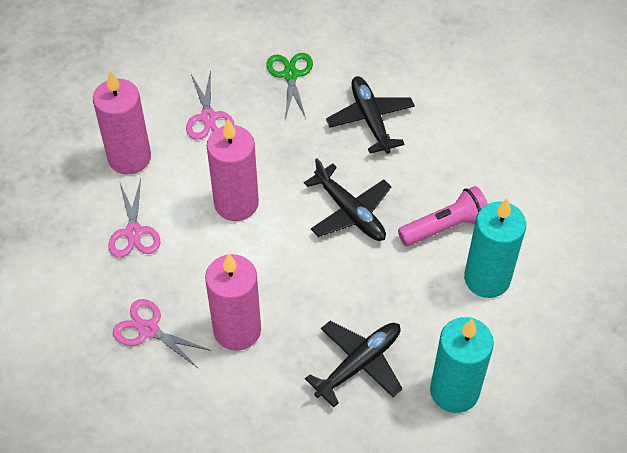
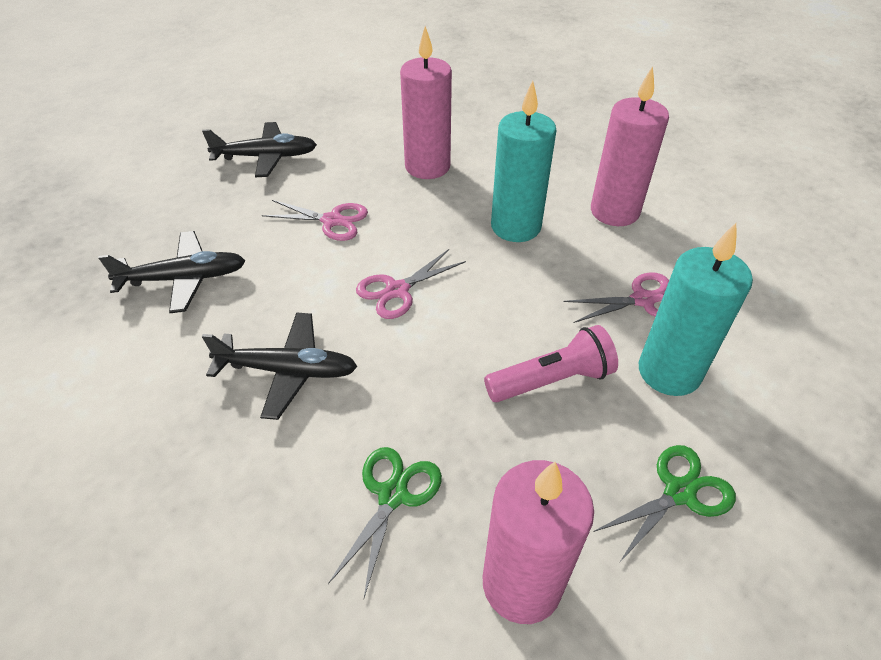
green scissors: [266,53,313,120] = 1 -> [328,447,442,598] [593,445,736,563] = 2

